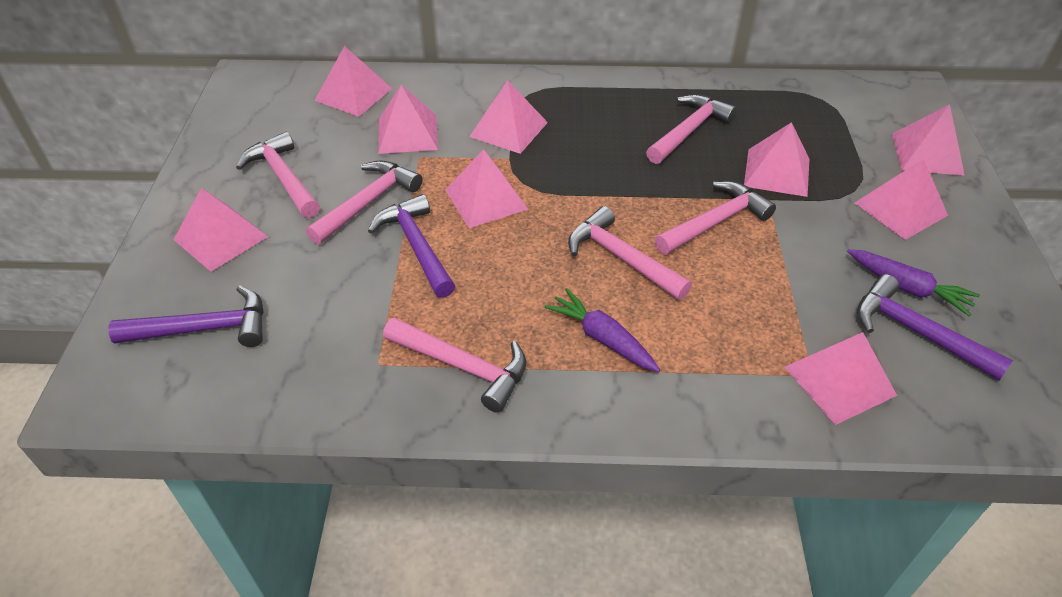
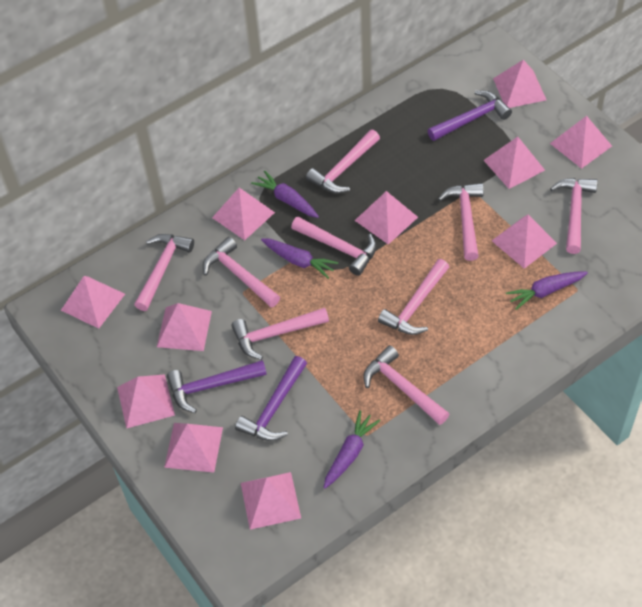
pink hammer: [236,132,320,218] [306,160,422,244] [383,317,526,413] [568,206,692,300] [646,94,737,164] [655,181,776,255] = 6 -> [134,234,194,311] [203,237,280,307] [231,308,329,360] [291,217,377,276] [306,130,380,193] [363,345,449,425] [378,259,449,335] [438,183,484,261] [550,178,598,254] = 9
pink pyramid: [174,188,268,272] [314,46,392,117] [378,85,438,154] [445,149,528,228] [469,80,548,154] [744,122,809,197] [785,332,897,425] [855,159,948,240] [892,104,965,176] = 9 -> [61,276,125,329] [117,374,175,429] [157,303,212,351] [164,423,223,472] [212,188,275,240] [241,472,301,530] [354,191,418,244] [483,137,545,189] [492,215,557,269] [493,60,546,108] [550,116,612,169] = 11
purple carrot: [544,288,660,372] [847,249,980,316] = 2 -> [251,171,319,218] [261,238,338,279] [323,410,381,489] [506,271,588,310] = 4

